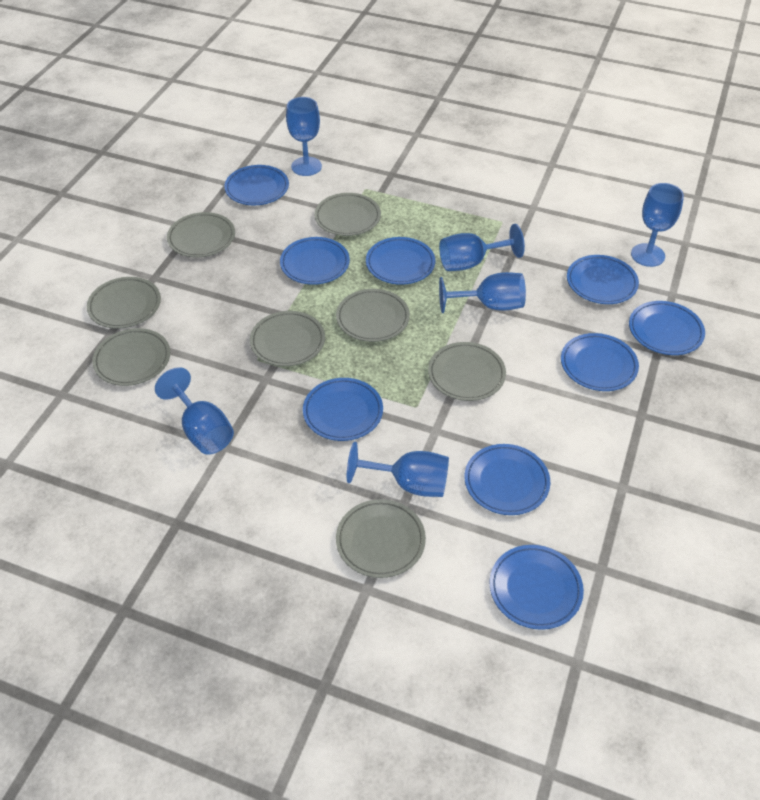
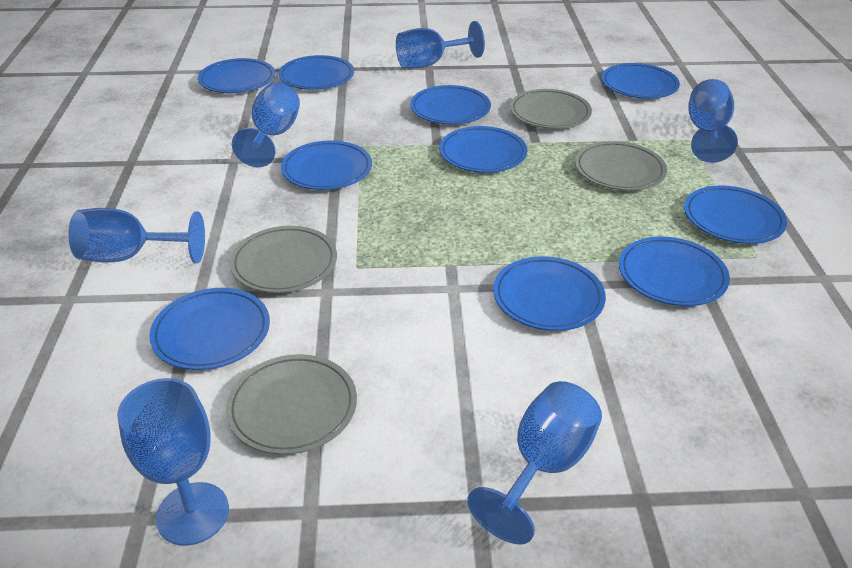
blue plate: [224,165,289,205] [280,237,350,285] [303,378,383,441] [366,237,435,285] [464,444,550,515] [490,545,584,630] [561,333,639,391] [567,255,639,304] [629,301,705,355] = 9 -> [149,288,270,370] [198,58,275,93] [278,55,354,90] [281,141,372,190] [410,85,491,124] [439,126,527,173] [493,256,606,331] [601,63,680,99] [619,237,730,306] [684,185,787,244] = 10
grey plate: [87,277,161,329] [92,328,170,386] [167,212,235,257] [250,311,325,366] [315,193,381,236] [336,289,410,342] [336,499,426,578] [428,342,506,401] = 8 -> [226,354,357,455] [230,226,337,293] [510,89,592,129] [575,141,667,191] = 4

